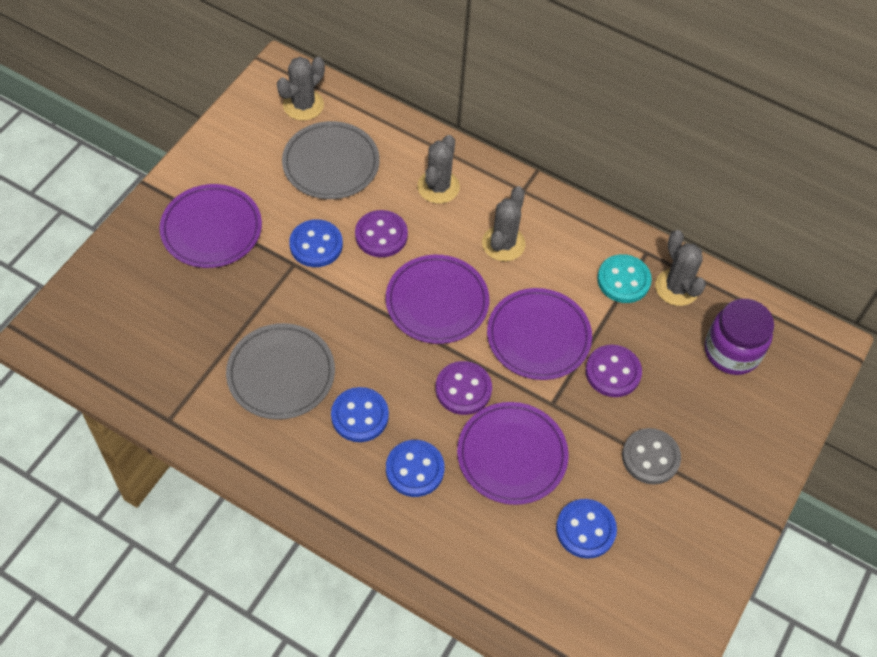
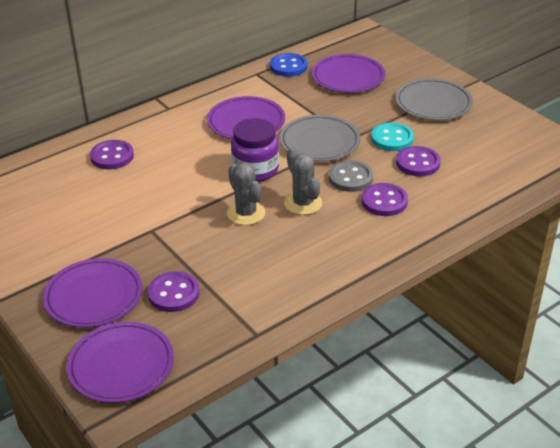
blue button: [289,219,343,267] [331,387,389,442] [386,440,445,497] [556,499,617,559] = 4 -> [270,53,307,77] = 1
grey cactus: [277,57,325,121] [417,135,460,204] [482,186,525,261] [655,230,706,306] = 4 -> [227,163,265,225] [284,147,322,215] = 2
purple button: [355,210,408,257] [436,361,492,415] [585,345,642,397] = 3 -> [90,140,134,169] [148,271,200,312] [362,183,408,216] [396,146,441,176] = 4

